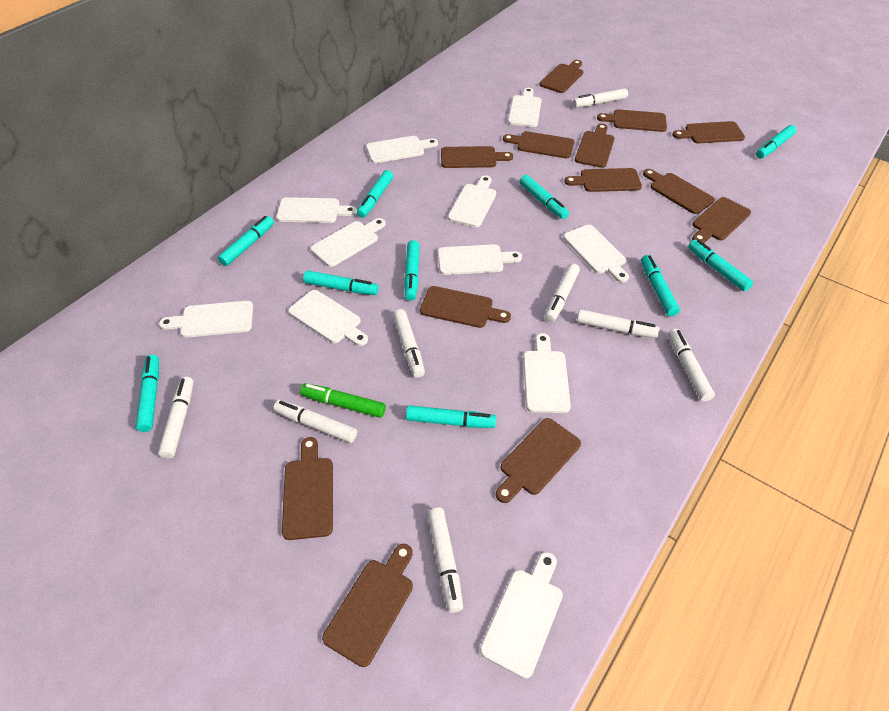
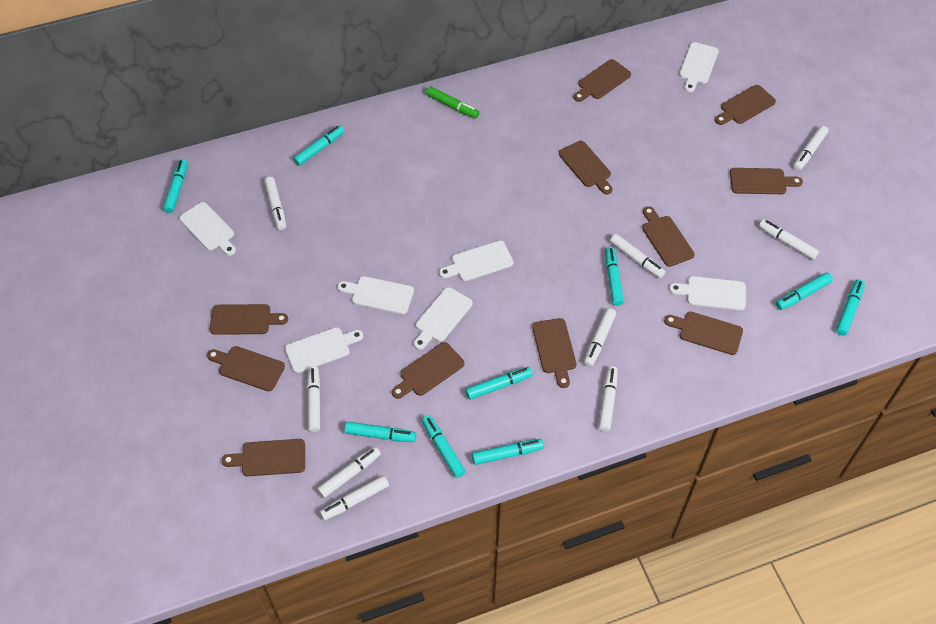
brown cutting board: [282,437,333,540] [322,544,413,667] [420,286,511,328] [441,146,513,168] [496,418,581,503] [503,131,574,158] [539,60,583,93] [564,168,642,192] [575,124,615,168] [597,109,667,132] [643,169,715,214] [672,121,745,143] [692,197,751,243] = 13 -> [207,346,285,391] [210,304,288,335] [222,439,305,476] [392,342,464,399] [532,318,576,388] [559,141,612,194] [574,59,631,102] [642,206,694,267] [664,312,743,355] [715,85,776,125] [730,168,803,194] = 11
turquoise marker: [136,355,159,432] [218,216,274,266] [303,270,379,295] [357,170,393,218] [404,240,420,301] [406,405,496,428] [520,175,569,219] [641,255,680,316] [688,240,753,291] [756,125,796,158] = 10 -> [163,159,188,213] [293,125,344,166] [344,422,416,442] [422,415,466,478] [465,367,532,400] [472,439,544,465] [605,247,624,306] [776,272,833,310] [836,279,865,336] = 9
white cutting board: [159,301,253,338] [276,197,357,223] [288,290,368,346] [311,218,386,267] [366,136,438,163] [438,244,522,275] [448,176,496,227] [480,552,563,679] [508,88,542,127] [523,333,571,413] [563,225,629,283] = 11 -> [179,202,236,256] [285,327,364,373] [338,276,414,314] [414,287,473,350] [439,240,514,281] [669,276,746,310] [679,42,719,92] = 7
white marker: [158,377,194,459] [273,400,357,443] [393,309,425,378] [427,507,463,613] [545,263,580,322] [573,88,628,108] [577,309,660,338] [668,329,715,402] = 8 -> [264,177,286,230] [307,366,320,432] [317,447,381,498] [320,475,389,520] [584,308,616,367] [598,366,618,432] [610,234,666,278] [759,219,819,260] [793,126,828,171] = 9

